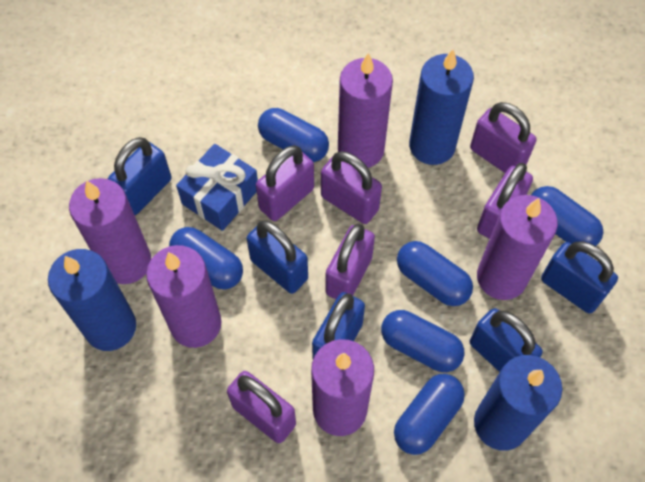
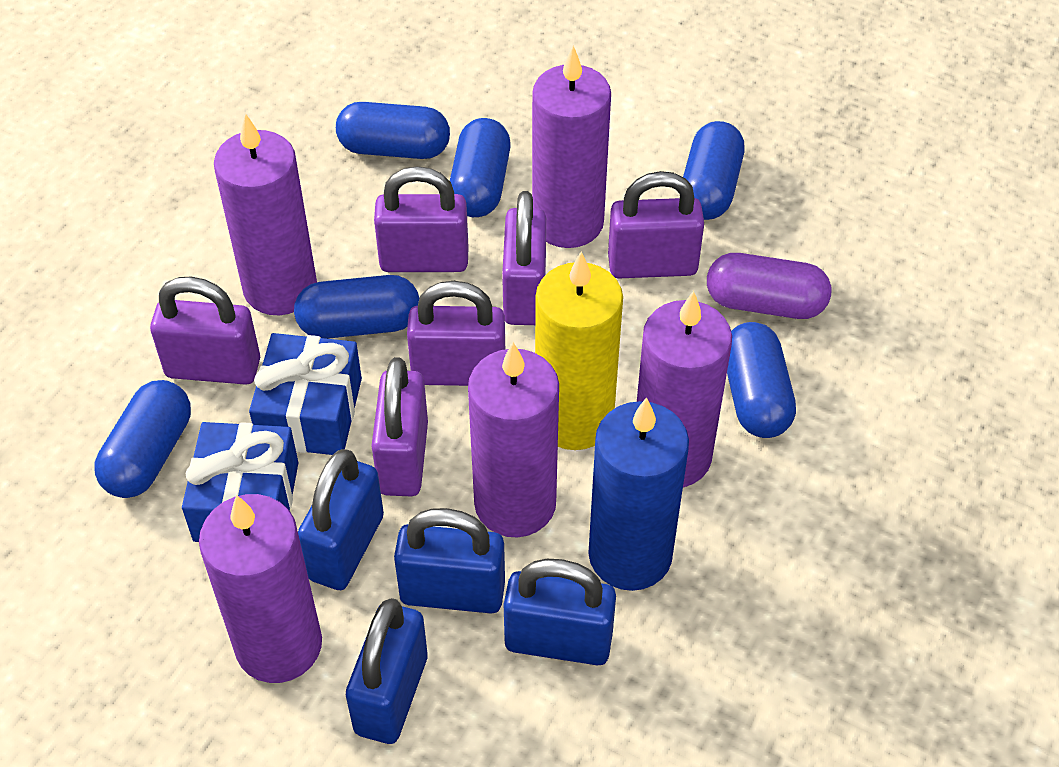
blue candle: [48,249,136,351] [409,49,474,165] [474,355,562,451] = 3 -> [588,397,689,591] = 1
blue gift: [176,144,258,231] = 1 -> [182,422,298,542] [249,333,362,455] = 2
blue padlock: [108,137,171,215] [247,220,308,294] [312,292,365,359] [469,308,543,372] [541,241,618,314] = 5 -> [298,449,384,590] [346,598,428,744] [394,508,505,613] [504,559,616,665] = 4
purple capsule: none = 0 -> [707,253,831,319] = 1
yellow candle: none = 0 -> [535,251,623,450] = 1

